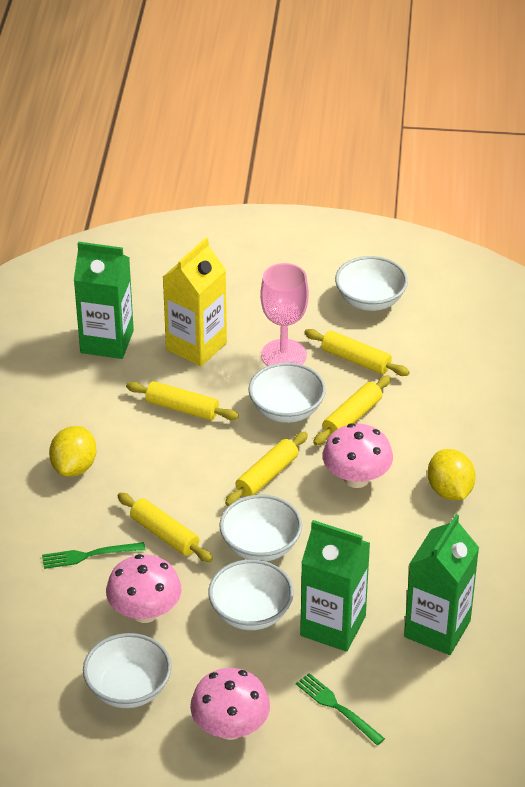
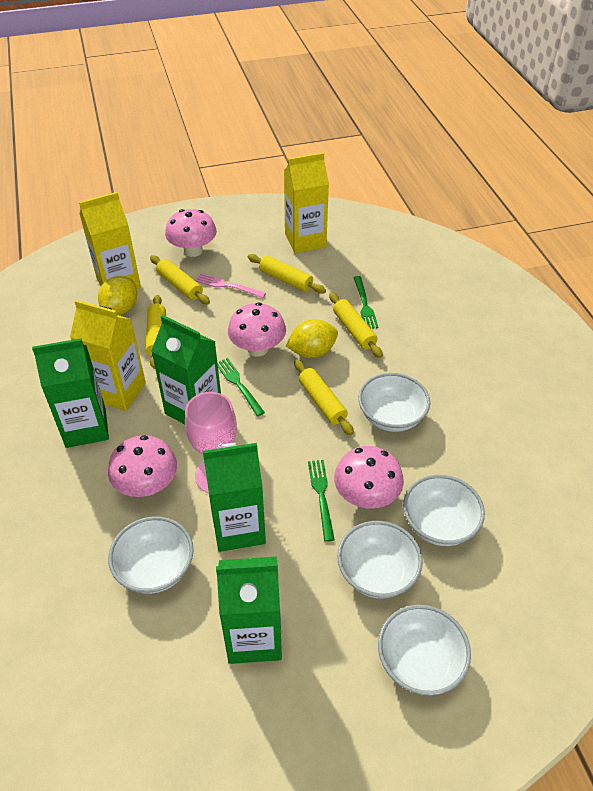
green carton: [74,242,134,359] [300,520,370,652] [404,514,479,655] = 3 -> [32,338,109,448] [151,315,221,424] [203,443,266,552] [216,557,282,664] = 4
green fork: [42,542,145,569] [296,673,385,745] = 2 -> [218,358,265,416] [308,460,335,542] [353,276,378,329] = 3
pink fork: none = 0 -> [195,273,266,298] = 1
pink mushroom: [106,554,182,623] [190,668,270,740] [322,423,393,488] = 3 -> [108,435,177,497] [165,209,217,257] [228,302,286,356] [334,446,404,509] = 4
yellow carton: [163,238,227,366] = 1 -> [70,300,146,411] [79,192,141,289] [284,152,329,253] = 3

